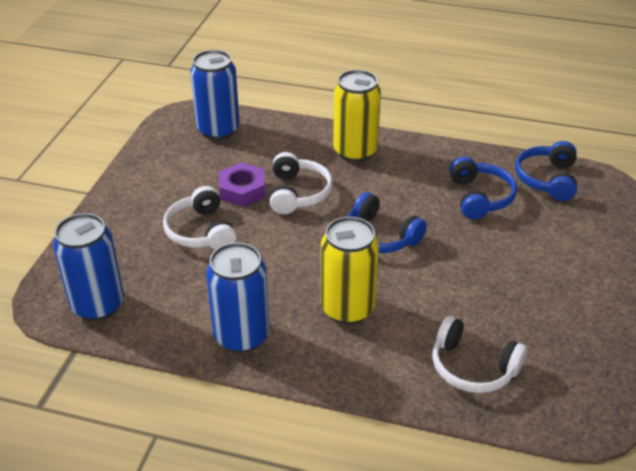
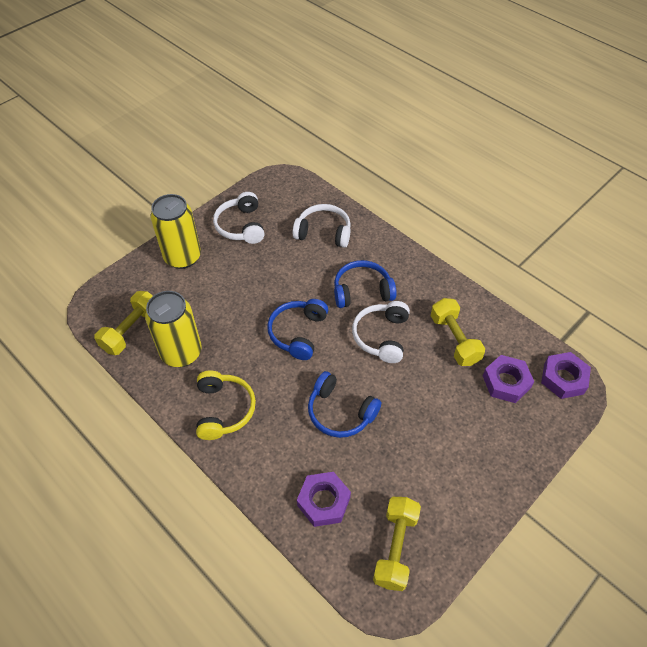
blue can: [53,213,124,321] [190,50,240,140] [206,242,270,353] = 3 -> none = 0
purple nut: [219,163,266,207] = 1 -> [297,472,351,527] [483,355,534,403] [541,352,591,399] = 3
yellow dumbbell: none = 0 -> [94,291,153,355] [373,497,421,591] [431,298,485,366] = 3
yellow headphones: none = 0 -> [196,371,256,440] = 1

